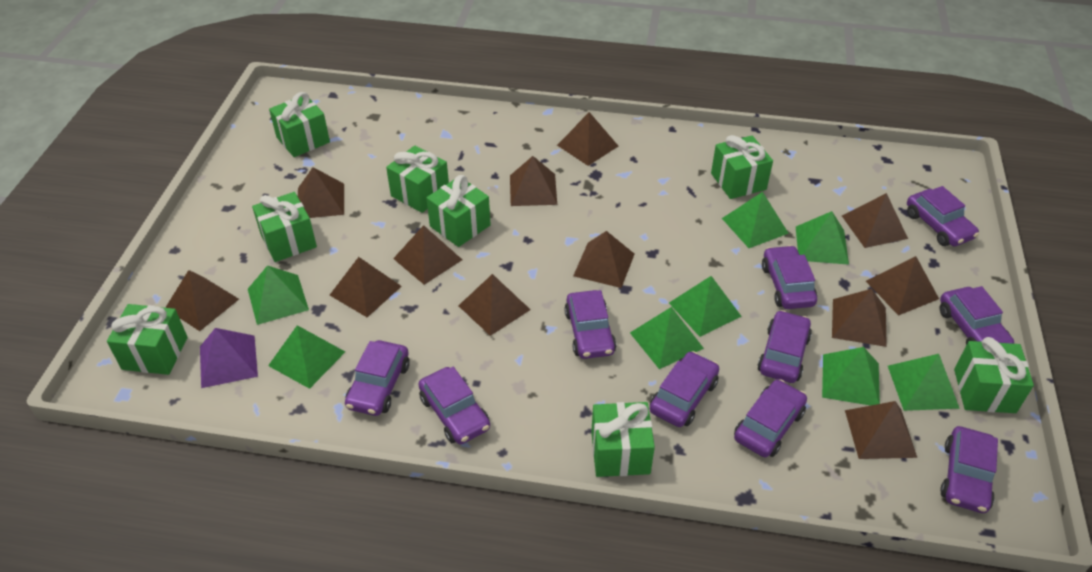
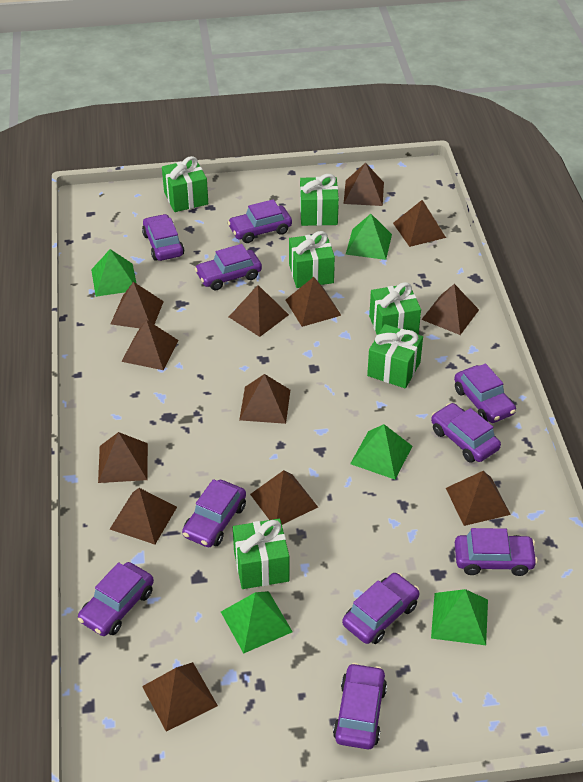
brown pyramid: [165,270,239,331] [298,167,344,218] [330,257,402,317] [393,225,462,285] [458,274,531,336] [510,156,557,206] [557,112,618,166] [573,231,635,288] [832,289,887,347] [842,193,908,248] [845,401,917,459] [866,256,939,316] = 12 -> [98,432,148,483] [110,488,177,545] [111,282,164,328] [121,320,178,370] [142,662,218,731] [229,285,289,337] [239,374,290,424] [250,470,318,525] [286,277,342,327] [344,163,384,206] [393,200,446,247] [421,284,479,335] [446,471,511,526] = 13
green gift: [107,304,188,375] [252,192,317,262] [269,92,330,157] [386,146,449,213] [426,175,491,247] [591,402,655,477] [711,135,773,199] [954,337,1034,413] = 8 -> [162,156,208,212] [233,519,289,589] [289,231,335,288] [300,174,339,226] [367,324,423,388] [369,282,421,335] = 6
green pyramid: [248,265,309,325] [268,325,345,389] [630,307,704,369] [669,276,742,337] [722,192,789,248] [796,211,849,265] [822,347,880,406] [888,354,960,411] = 8 -> [91,249,137,297] [221,591,293,654] [346,214,392,260] [350,424,412,479] [431,589,488,645] = 5
purple pyramid: [200,328,258,388] = 1 -> none = 0

